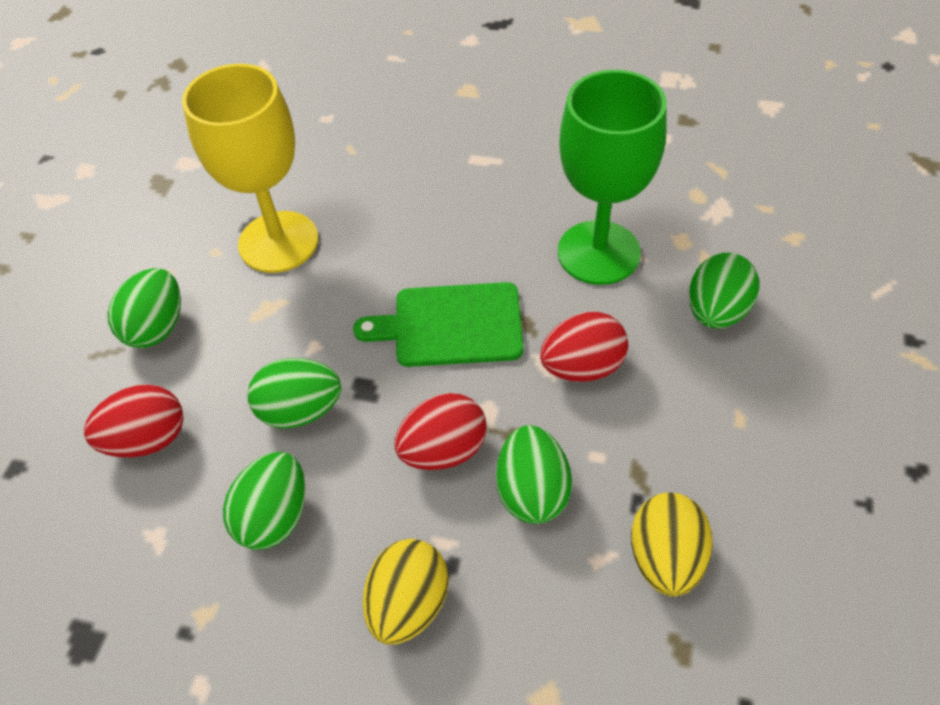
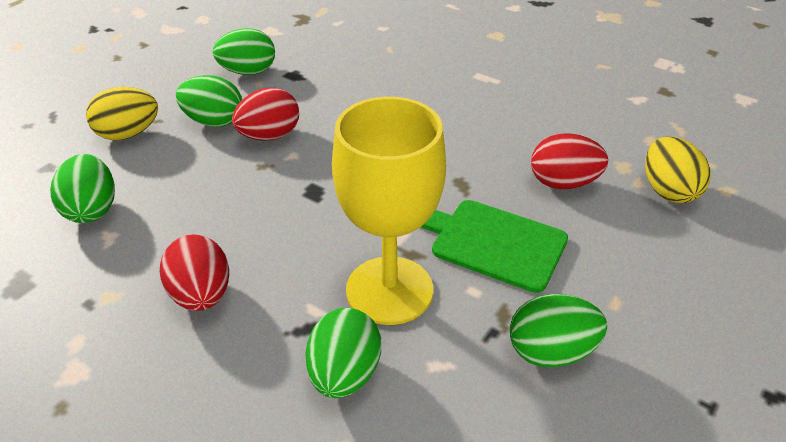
green goblet: [558,70,667,285] = 1 -> none = 0

